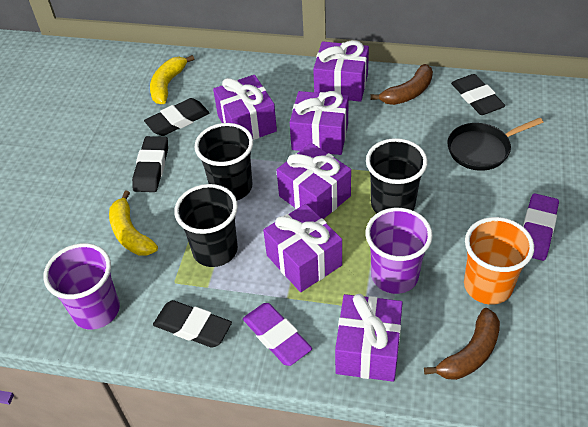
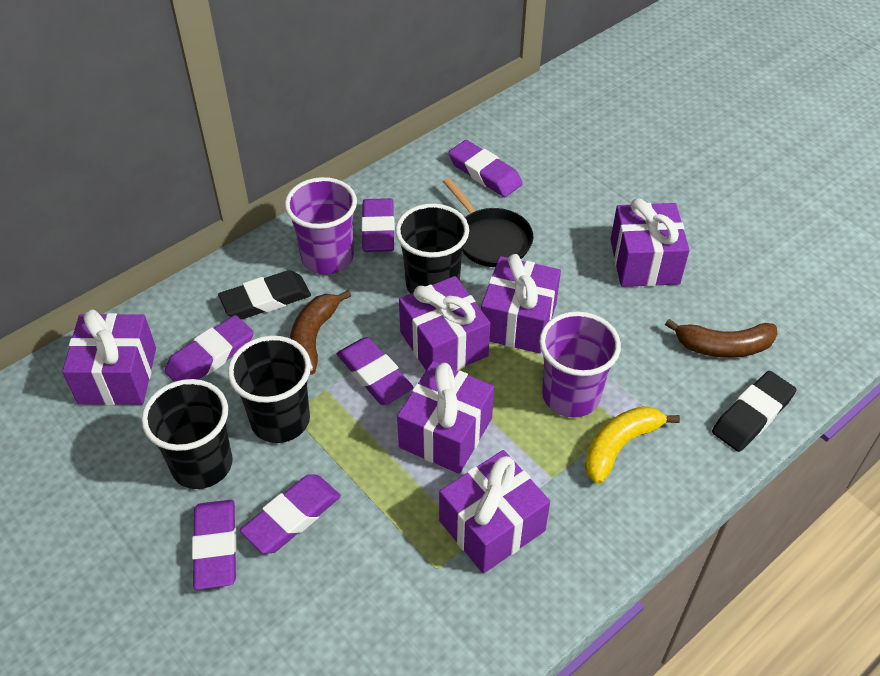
black eraser: [132,136,168,192] [144,98,209,136] [153,300,232,348] [451,74,505,115] = 4 -> [218,270,311,320] [712,371,796,452] = 2
orange cup: [464,217,534,305] = 1 -> none = 0
purple eraser: [243,303,312,366] [523,194,559,261] = 2 -> [164,315,254,382] [192,500,237,590] [240,474,341,554] [337,337,414,405] [361,198,395,252] [449,140,523,197] = 6
yellow banana: [109,190,158,256] [150,55,194,104] = 2 -> [585,406,680,484] = 1

